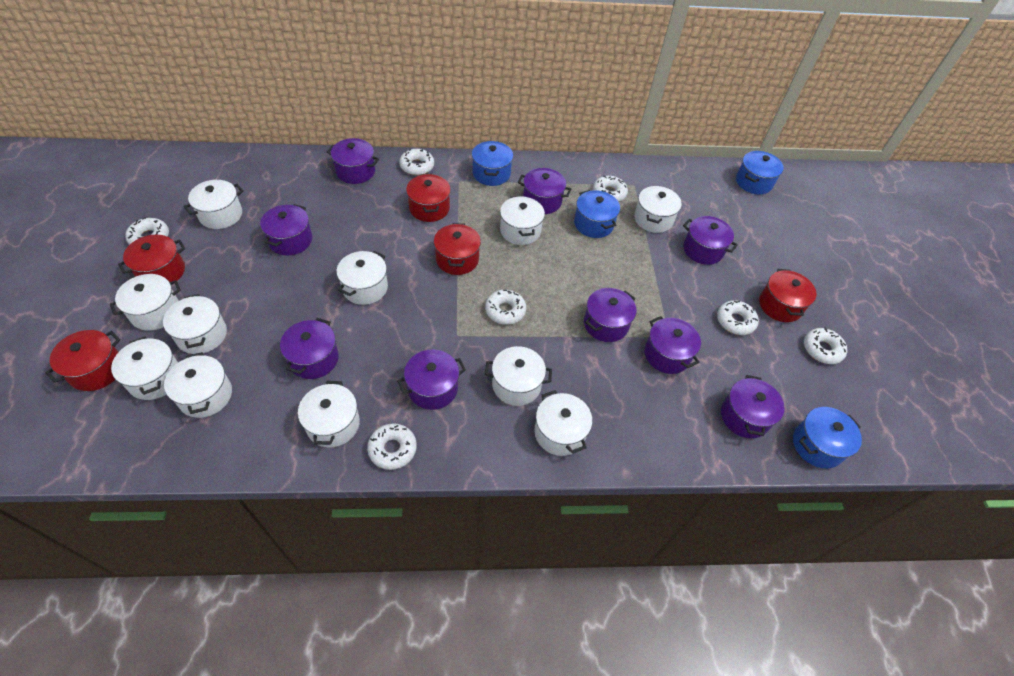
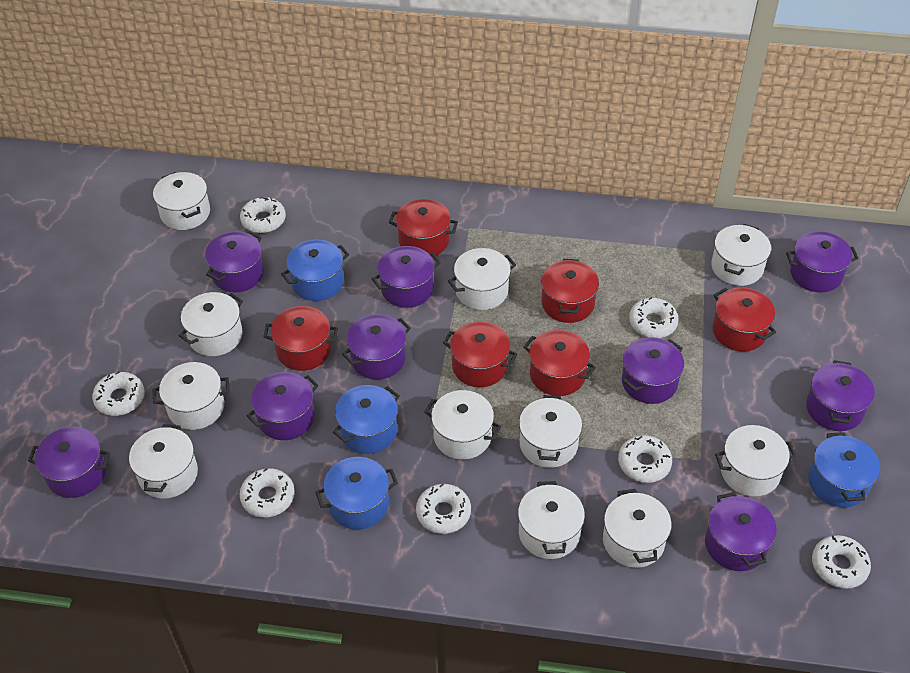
red pot: [45,330,120,391] [118,235,185,282] [406,174,451,222] [434,223,481,275] [759,269,816,322] = 5 -> [263,306,338,371] [389,199,458,257] [443,322,517,387] [523,330,596,396] [541,259,599,323] [712,287,776,352] = 6

